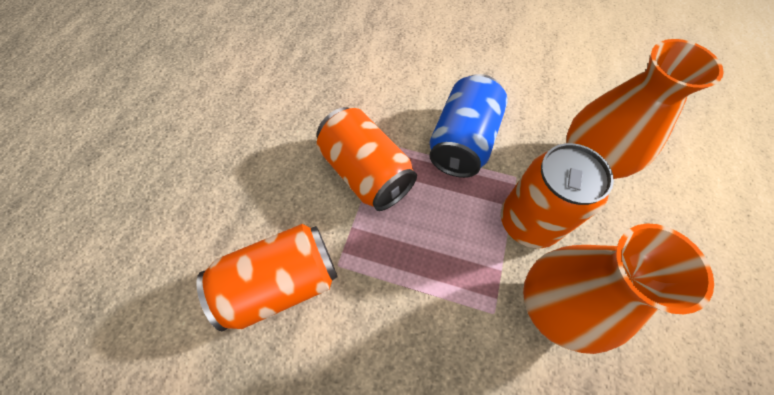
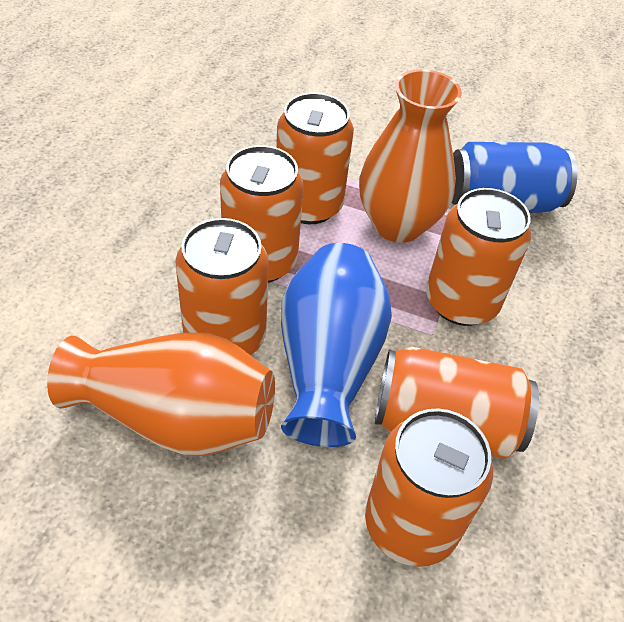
blue vase: none = 0 -> [281,243,392,447] = 1
orange can: [196,224,337,331] [317,107,417,211] [501,143,614,248] = 3 -> [175,218,269,355] [220,145,304,283] [276,93,354,224] [365,408,493,567] [375,347,539,459] [426,188,531,326] = 6

